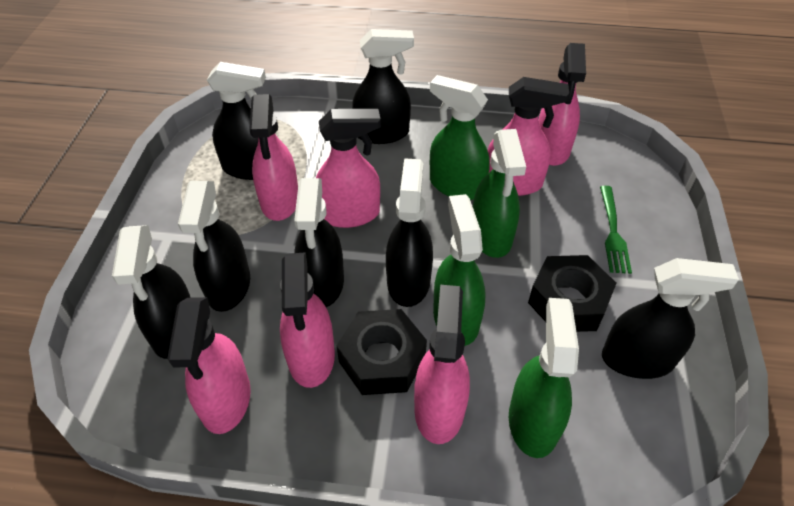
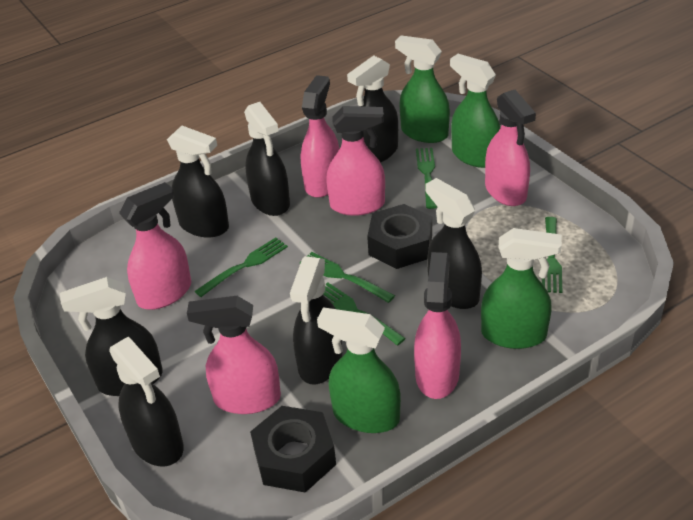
green fork: [600,186,632,274] = 1 -> [195,237,288,297] [300,252,395,303] [323,282,406,345] [416,148,437,209] [542,217,562,293] = 5
pink spray bottle: [167,297,251,434] [249,94,298,221] [280,252,335,388] [316,109,381,228] [414,285,470,444] [488,77,569,196] [538,43,586,166] = 7 -> [119,182,191,310] [187,296,281,414] [301,75,339,198] [326,106,385,216] [414,252,461,399] [485,90,536,206] = 6

